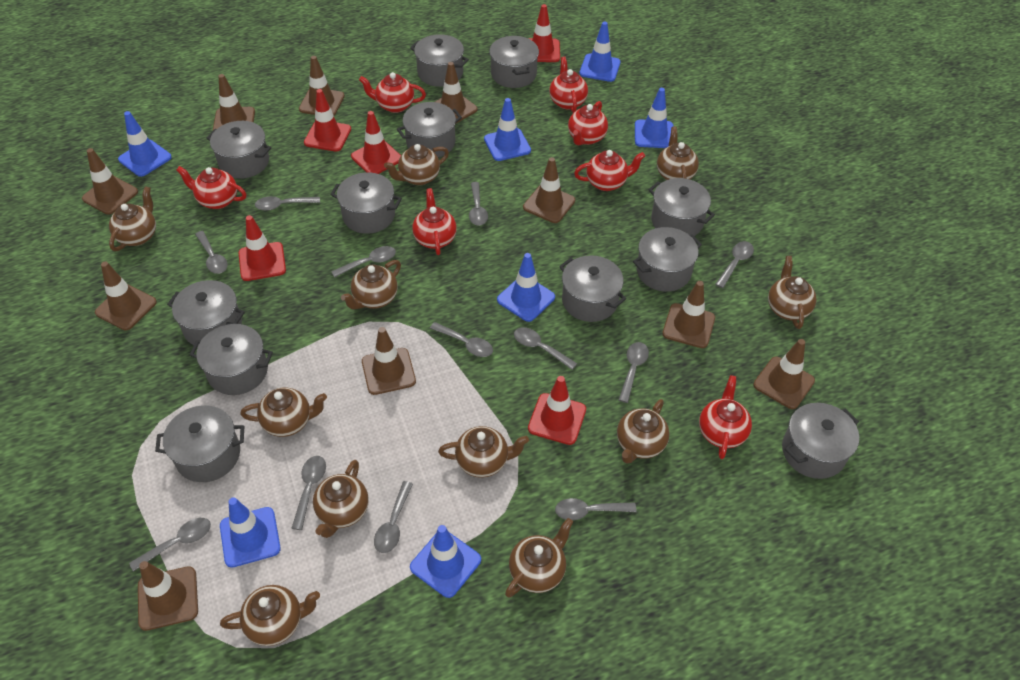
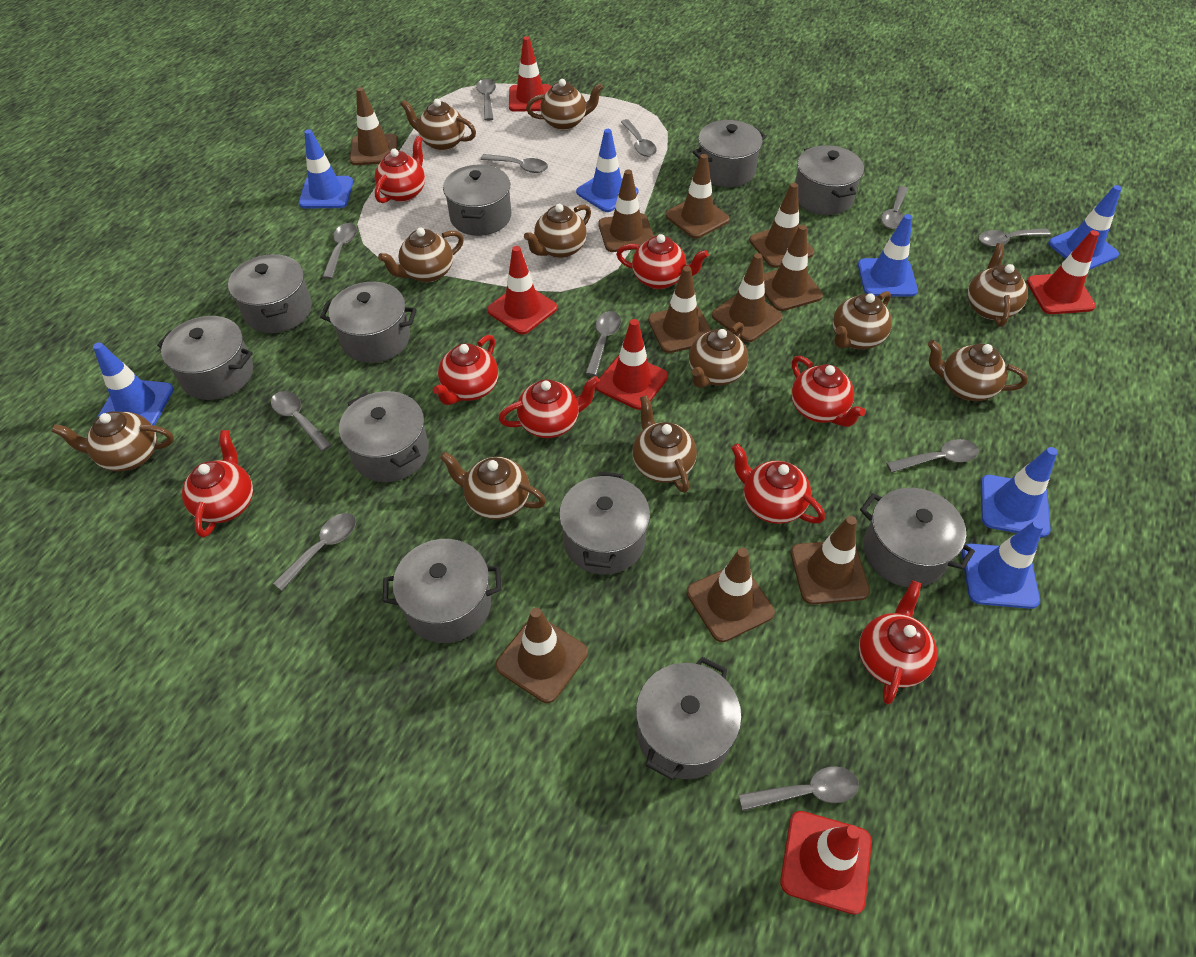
grey pot: [155,405,244,482] [167,280,245,347] [190,324,273,395] [206,121,271,179] [330,172,402,234] [397,102,462,157] [410,34,469,87] [489,36,539,88] [559,255,626,322] [633,227,702,292] [649,178,715,236] [782,403,859,479] = 12 -> [157,316,253,400] [228,254,312,333] [320,282,417,363] [339,391,429,482] [383,539,501,643] [443,165,511,236] [559,472,650,575] [636,657,742,780] [692,120,766,187] [795,145,864,215] [860,488,975,587] = 11
grey spoon: [129,518,211,572] [195,231,228,274] [255,196,320,211] [291,456,326,530] [331,246,396,278] [374,481,413,553] [430,322,493,357] [469,182,488,226] [514,327,577,370] [555,498,637,520] [619,342,649,403] [715,241,754,288] = 12 -> [271,391,332,452] [273,513,356,591] [323,223,357,279] [476,79,496,121] [480,154,548,173] [585,311,621,376] [621,119,657,157] [738,766,859,811] [881,186,908,229] [886,439,979,473] [979,228,1051,247] = 11
red teapot: [176,166,246,209] [359,72,426,113] [412,188,457,255] [549,57,588,113] [568,101,608,146] [574,150,645,191] [699,375,752,459] = 7 -> [182,430,253,538] [375,136,425,203] [433,335,498,405] [499,376,600,438] [616,234,709,289] [731,443,825,524] [791,356,866,427] [859,581,937,705] = 8

